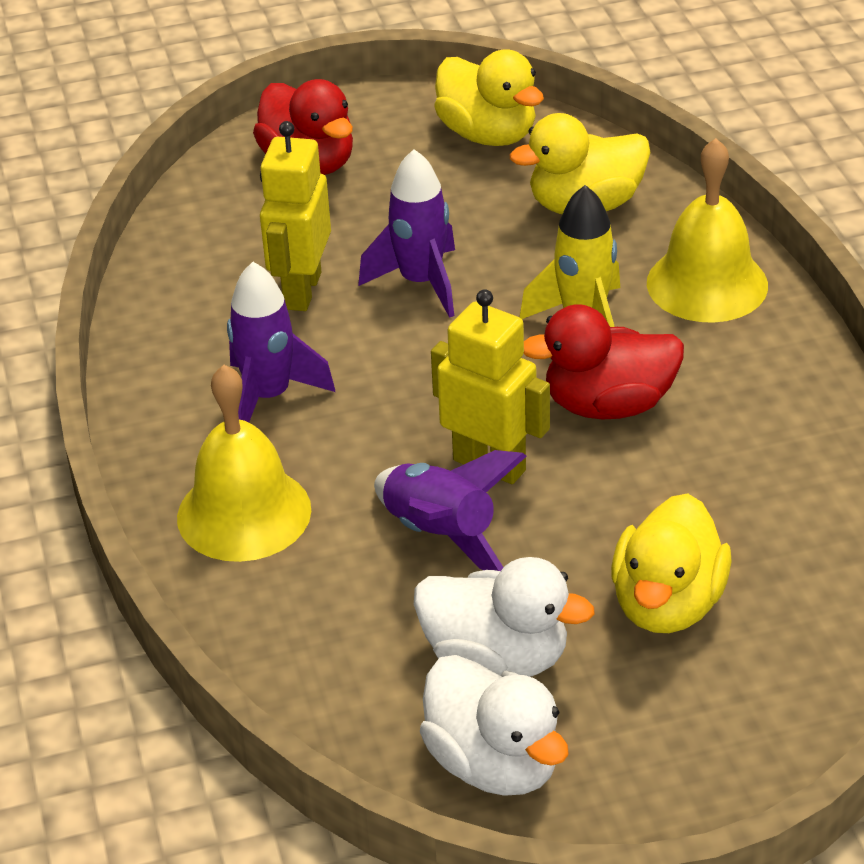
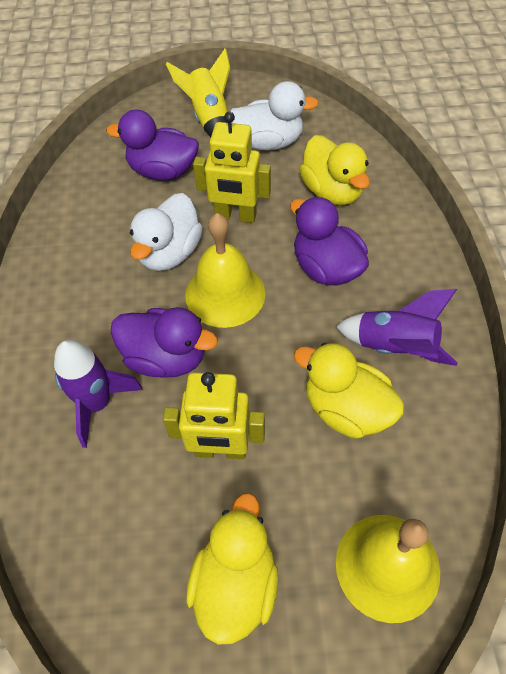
purple duck: none = 0 -> [106,109,199,180] [111,307,218,378] [290,197,369,285] = 3
purple rocket: [227,262,335,422] [358,149,455,318] [374,450,527,571] = 3 -> [54,340,143,448] [336,289,458,366] = 2
red duck: [253,79,353,175] [523,304,684,420] = 2 -> none = 0

